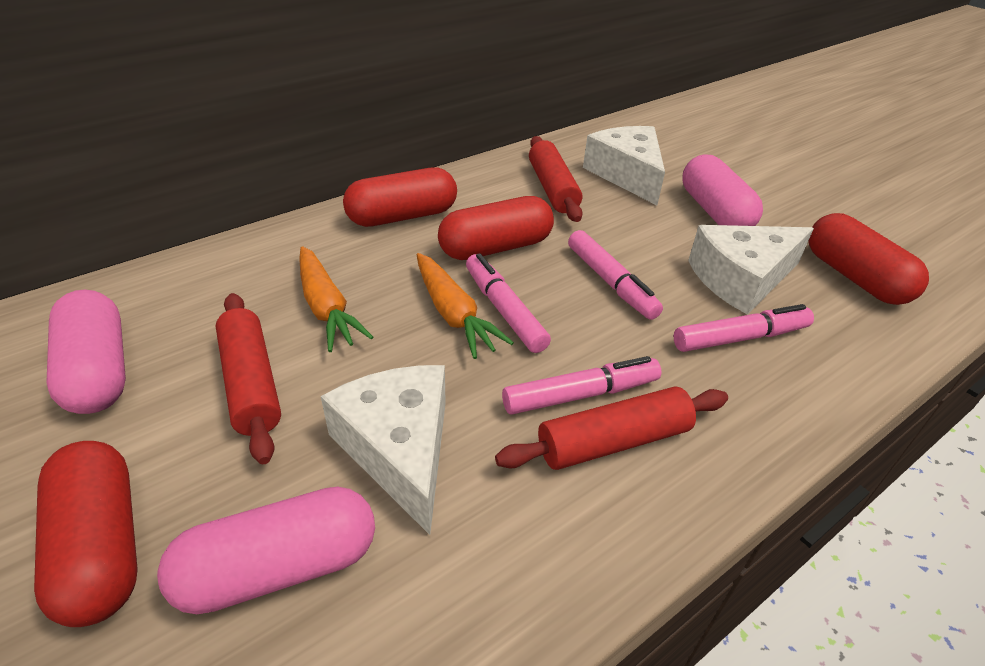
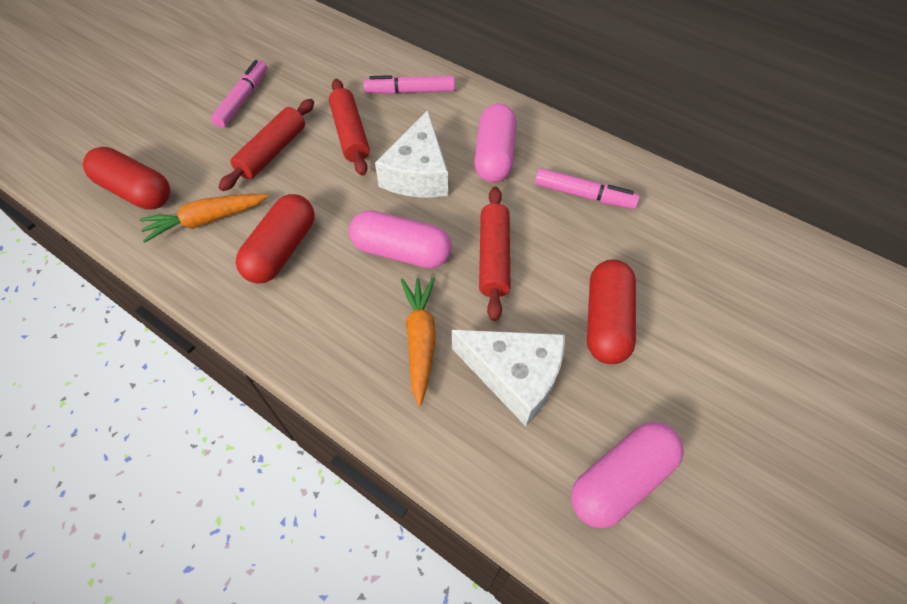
pink marker: [466,253,551,353] [502,356,662,415] [568,230,663,320] [674,304,814,352] = 4 -> [211,60,267,128] [364,75,455,94] [535,168,640,209] = 3
red capsule: [34,441,138,627] [343,168,457,227] [438,196,554,260] [809,213,929,305] = 4 -> [83,147,170,209] [236,194,315,284] [587,259,636,364] = 3
white cheese: [321,365,446,535] [583,126,665,205] [688,225,814,315] = 3 -> [375,110,448,197] [452,330,565,426] = 2

